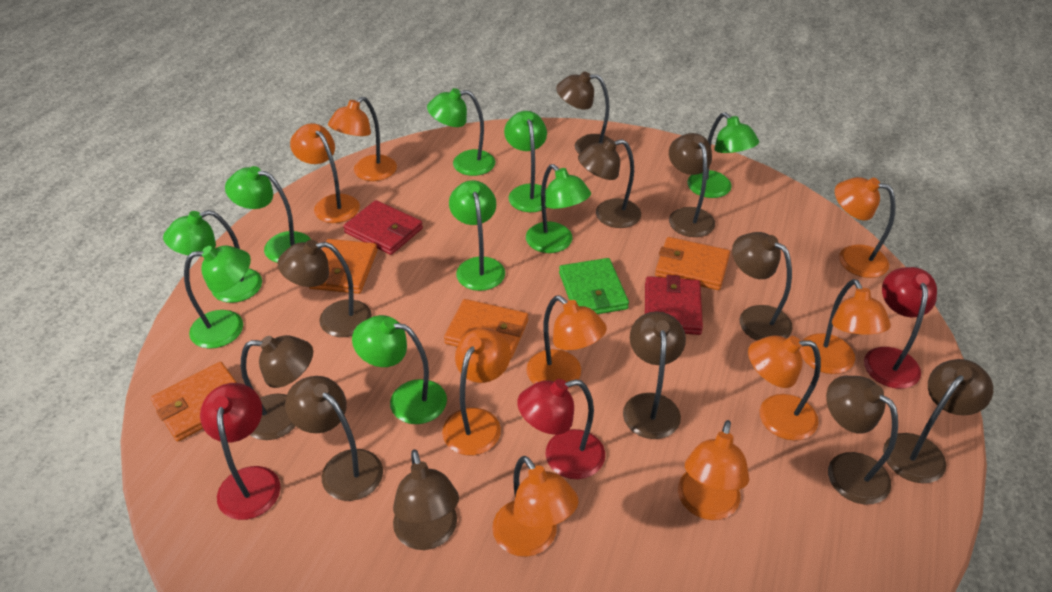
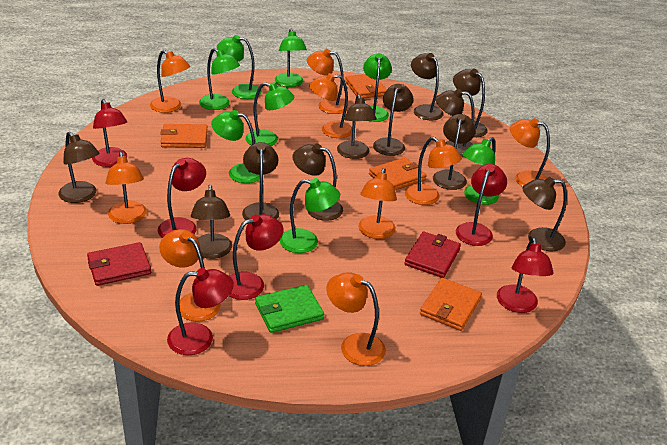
green lamp: [163,210,262,303] [184,245,251,349] [225,166,311,263] [352,315,447,424] [427,88,495,176] [449,180,505,291] [504,111,547,212] [526,164,591,253] [687,112,759,198] = 9 -> [199,48,240,110] [211,110,260,183] [217,35,262,99] [245,82,294,146] [275,29,307,87] [280,178,340,253] [363,53,392,122] [462,137,499,205] = 8
red lamp: [200,383,280,520] [517,379,605,479] [864,267,937,389] = 3 -> [92,99,127,167] [158,158,206,238] [167,268,234,355] [229,214,284,300] [456,164,507,246] [497,238,554,313] = 6

